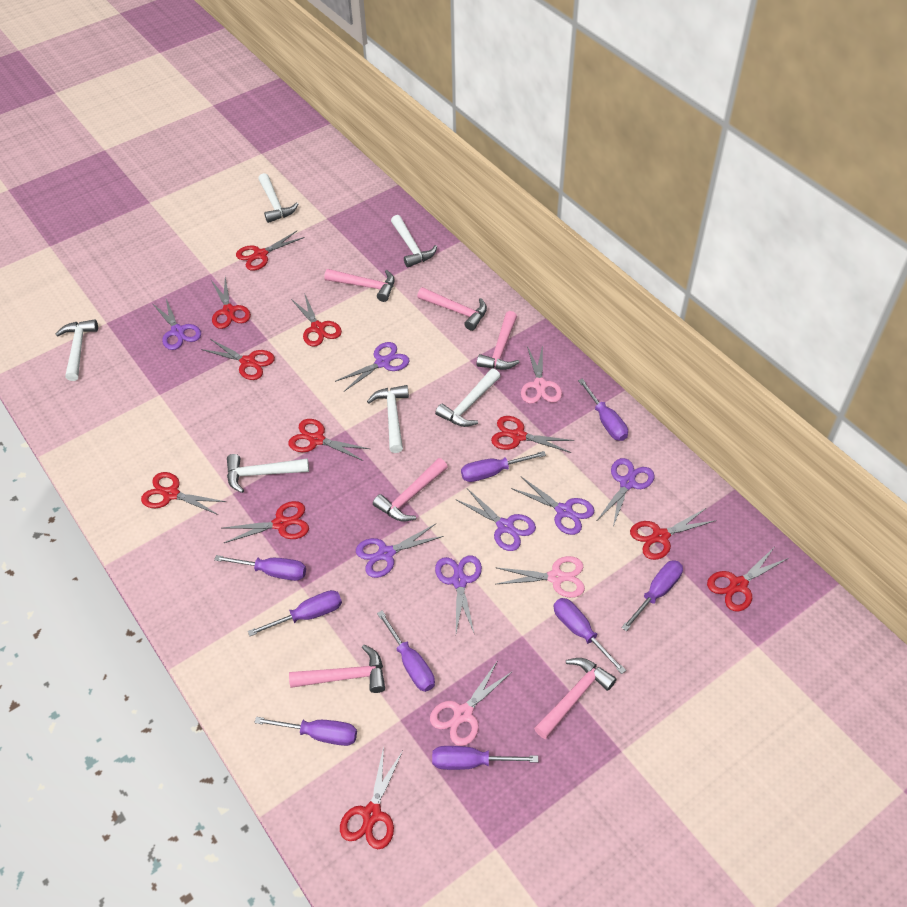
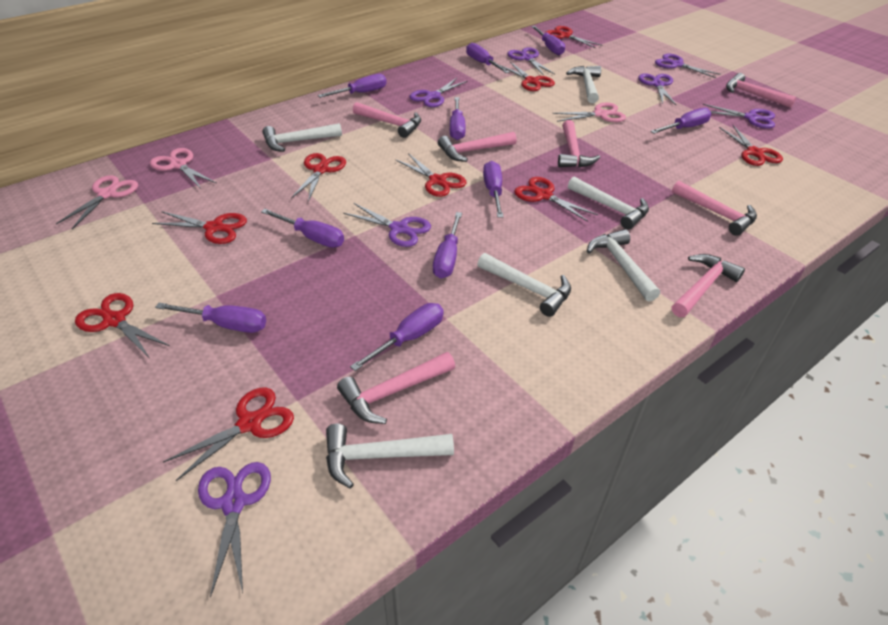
pink hammer: [289,645,385,693] [324,269,395,302] [373,458,448,522] [417,287,487,331] [477,311,520,370] [534,658,617,739] = 6 -> [337,352,455,424] [353,102,421,138] [438,132,517,162] [558,120,600,167] [672,181,757,236] [672,254,745,317] [726,73,796,108] = 7
purple screwdriver: [214,555,306,581] [248,590,342,636] [254,717,357,746] [377,611,435,692] [432,746,538,770] [461,451,546,482] [554,598,626,674] [578,378,628,441] [621,560,683,631] = 9 -> [155,303,266,333] [261,209,344,248] [318,74,387,98] [350,303,444,371] [433,212,462,278] [450,97,466,140] [466,43,510,73] [483,161,504,218] [531,26,565,55] [650,108,711,134] = 10
red scissors: [141,472,226,515] [201,339,275,380] [211,277,251,329] [223,501,309,543] [236,231,305,271] [288,419,370,461] [291,293,342,347] [340,746,403,849] [491,416,575,453] [630,508,716,560] [707,548,789,612] = 11 -> [75,293,170,357] [152,211,247,244] [163,388,294,481] [291,153,346,201] [395,153,466,197] [500,62,555,91] [514,177,598,222] [545,26,602,48] [719,125,783,166] = 9

